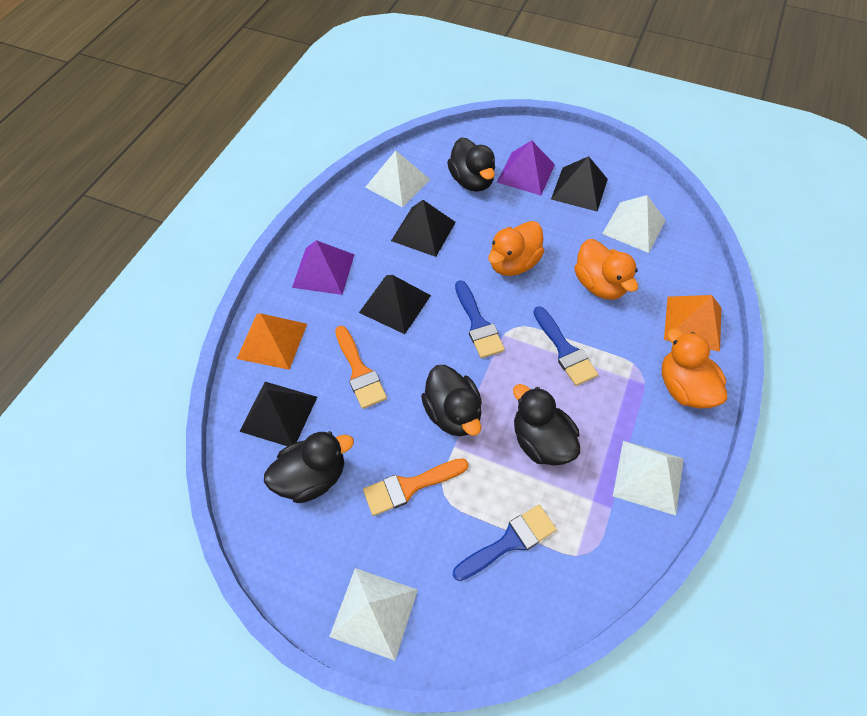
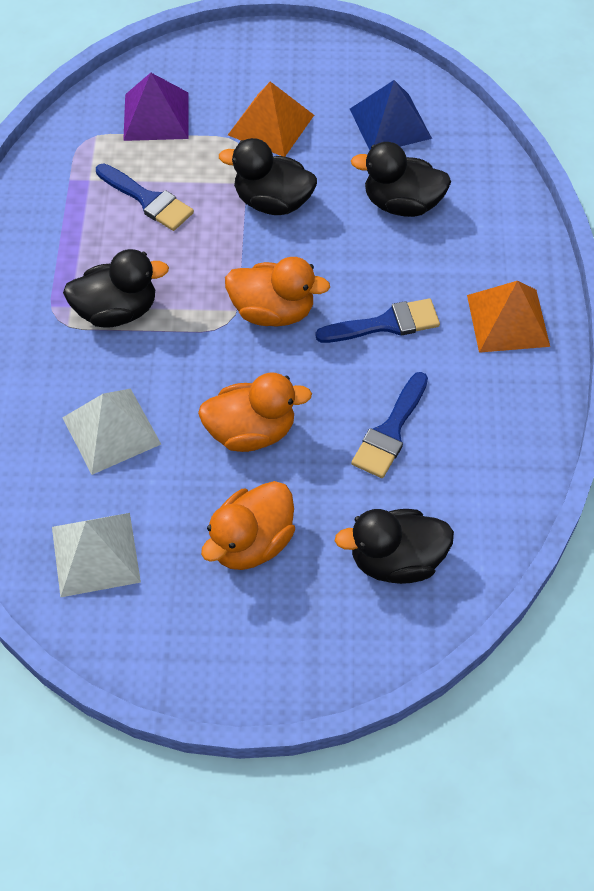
black pyramid: [239,382,317,446] [359,275,431,334] [391,200,456,257] [551,156,608,212] = 4 -> none = 0
blue pyramid: none = 0 -> [350,80,432,150] = 1
orange brush: [335,326,387,409] [363,458,469,516] = 2 -> none = 0
purple pyramid: [292,240,355,295] [497,140,555,195] = 2 -> [123,73,189,141] = 1
white pyramid: [329,568,418,661] [365,150,430,208] [602,195,666,253] [613,441,684,516] = 4 -> [52,513,141,598] [62,389,161,475] = 2

